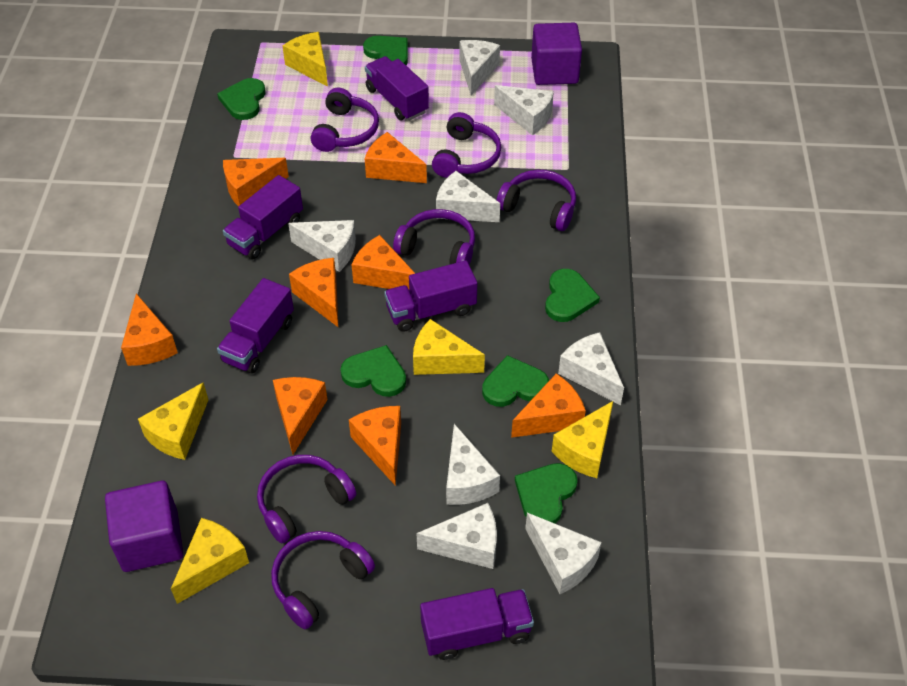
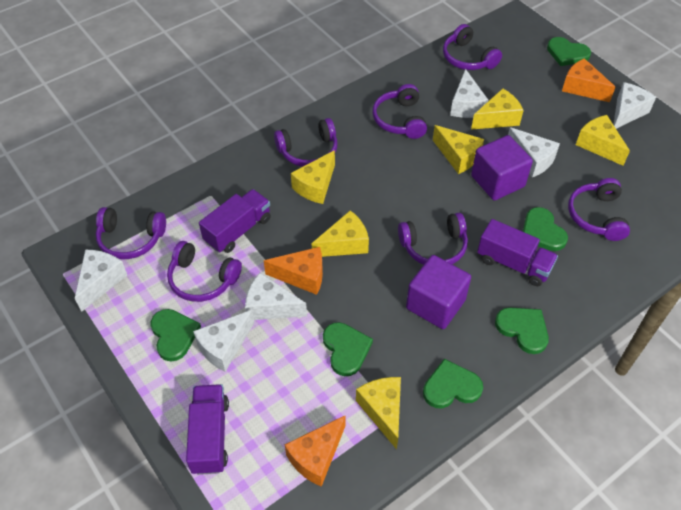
orange cheese: [121,293,178,366] [223,158,289,206] [273,377,327,454] [289,258,338,327] [349,406,401,486] [351,235,415,289] [365,132,427,183] [511,373,586,438] = 8 -> [263,247,323,295] [285,415,346,487] [562,58,616,102] = 3
purple headphones: [257,455,356,543] [271,531,375,629] [311,88,379,152] [393,209,475,265] [432,112,501,178] [497,170,576,231] = 6 -> [96,207,166,259] [167,241,242,302] [274,118,338,167] [373,84,427,139] [398,213,468,265] [443,24,502,70] [568,178,630,241] = 7
purple truck: [217,278,294,374] [223,175,303,259] [365,56,429,120] [384,261,477,332] [420,588,534,660] = 5 -> [186,384,229,475] [199,189,271,253] [477,219,558,286] = 3
white cheese: [288,220,356,272] [416,503,497,569] [436,171,500,222] [446,424,500,505] [460,40,500,96] [494,85,554,135] [525,513,602,594] [558,332,624,405] = 8 -> [75,250,127,312] [193,310,254,372] [245,273,307,320] [450,69,488,118] [508,127,560,177] [613,82,656,129] = 6
yellow cheese: [138,382,208,460] [171,518,249,604] [282,32,328,87] [413,319,485,375] [552,401,613,478] = 5 -> [291,150,335,204] [312,210,369,257] [356,377,401,449] [433,125,484,174] [471,88,524,130] [576,115,630,166] = 6

